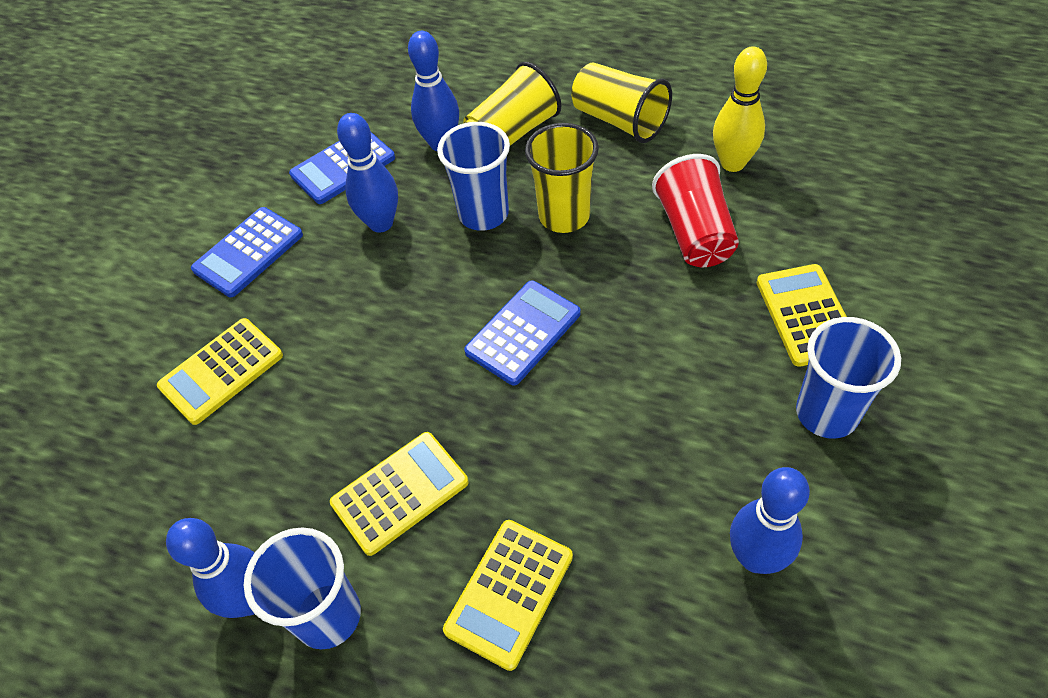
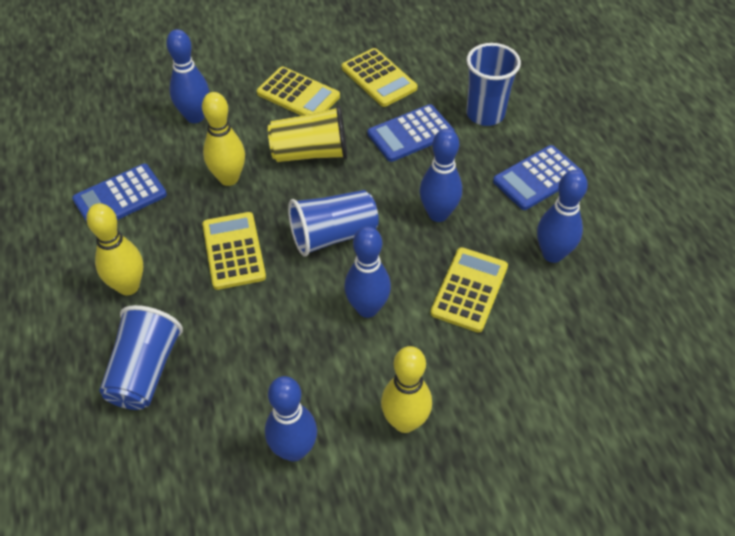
blue bowling pin: [166,518,255,618] [337,113,398,233] [408,31,459,151] [730,467,810,574] = 4 -> [166,29,209,123] [265,376,317,462] [344,226,391,318] [419,128,462,222] [537,170,588,263] = 5
red cup: [652,154,739,267] = 1 -> none = 0
yellow bowling pin: [713,46,767,172] = 1 -> [86,203,143,295] [202,92,245,186] [381,346,432,433] = 3
yellow cup: [463,62,561,146] [525,123,599,233] [571,62,672,143] = 3 -> [268,105,348,162] = 1

